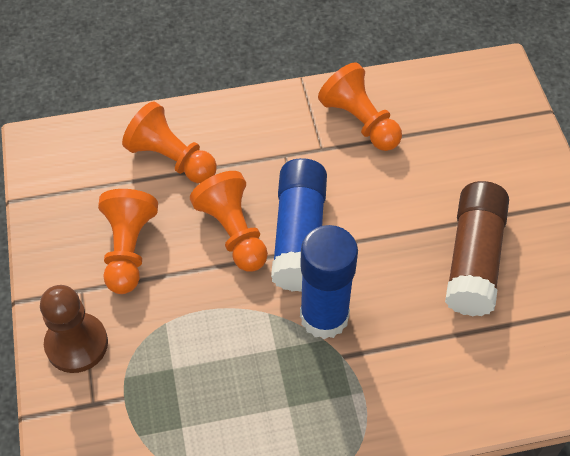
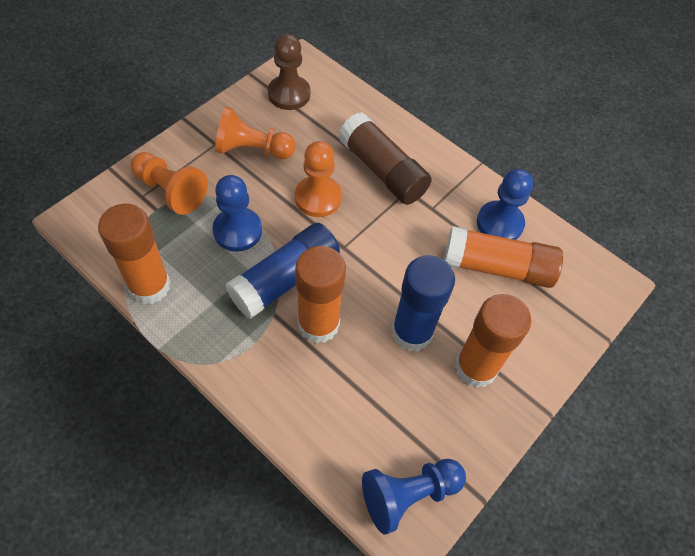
blue pawn: none = 0 -> [212,175,262,252] [362,459,466,535] [477,169,533,240] = 3
orange glue stick: none = 0 -> [98,204,171,304] [295,246,346,343] [444,226,563,288] [455,294,531,388] = 4
orange pawn: [98,189,158,294] [122,101,217,183] [190,171,268,271] [318,62,402,151] = 4 -> [130,152,208,215] [215,107,296,159] [295,141,342,217] = 3

